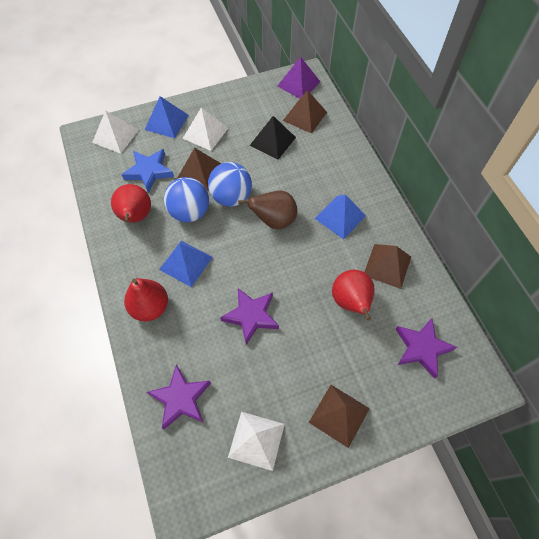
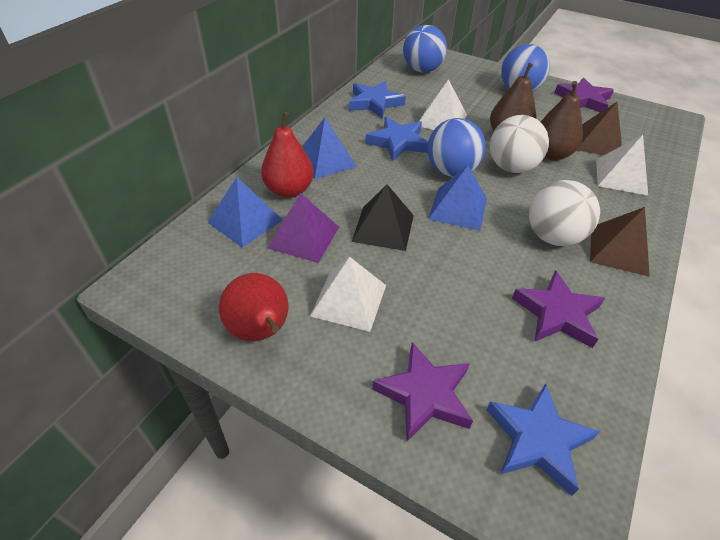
blue ball: [164,177,209,222] [208,162,252,207] = 2 -> [403,25,447,73] [427,118,486,177] [501,44,550,91] = 3
blue star: [121,149,174,193] = 1 -> [349,81,406,118] [366,117,428,161] [486,383,600,496] = 3
brown pear: [238,190,297,229] = 1 -> [490,63,536,131] [541,81,583,160] = 2
brown pyramid: [177,148,221,190] [283,90,327,134] [309,385,370,448] [364,244,411,289] = 4 -> [578,102,622,155] [590,207,650,277] = 2
red pear: [111,184,151,223] [124,278,168,321] [332,270,375,321] = 3 -> [219,273,288,341] [261,112,314,198] = 2
white ball: none = 0 -> [490,115,549,173] [529,180,600,246] = 2

